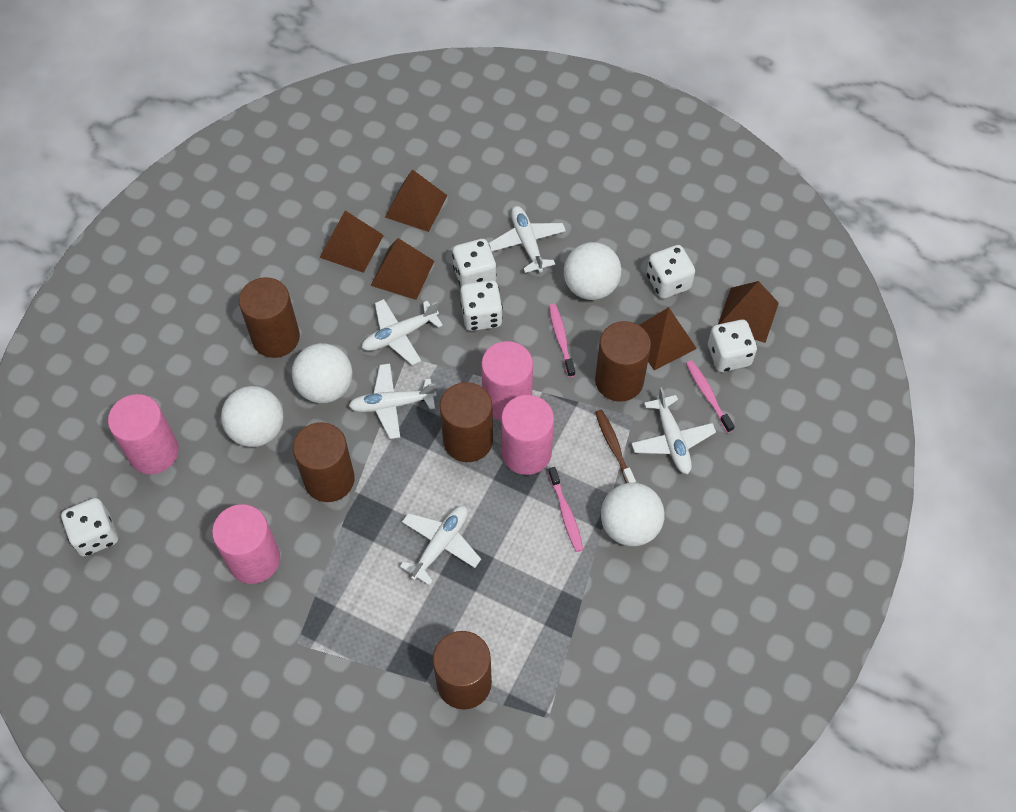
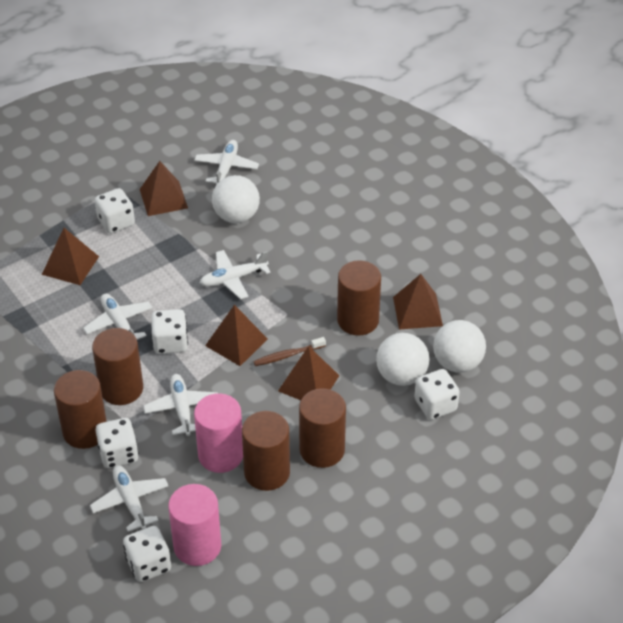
pink cylinder: [108,394,179,474] [212,504,280,584] [481,341,533,421] [501,395,554,475] = 4 -> [168,484,221,566] [194,393,243,473] = 2
pink toothbrush: [548,467,584,552] [549,304,575,377] [686,360,735,433] = 3 -> none = 0
white ball: [221,386,283,447] [292,343,353,403] [564,242,621,300] [601,483,665,546] = 4 -> [212,175,260,223] [376,333,430,386] [433,320,486,373] = 3

